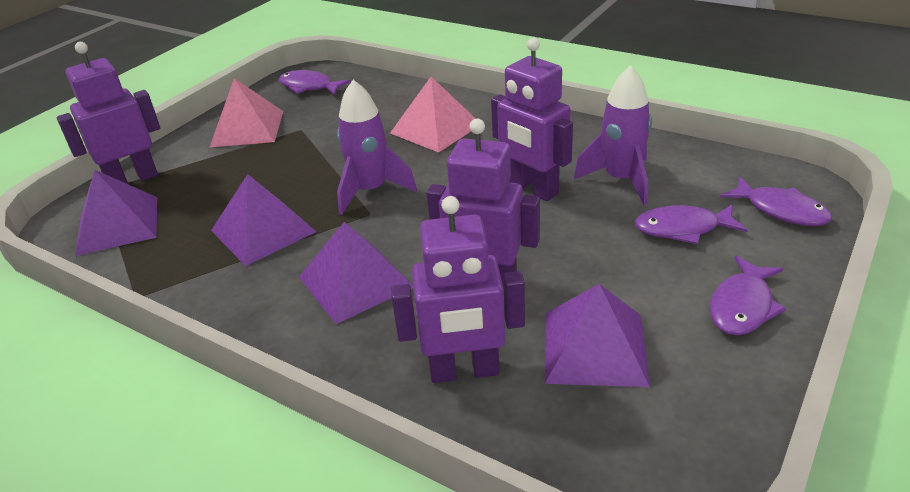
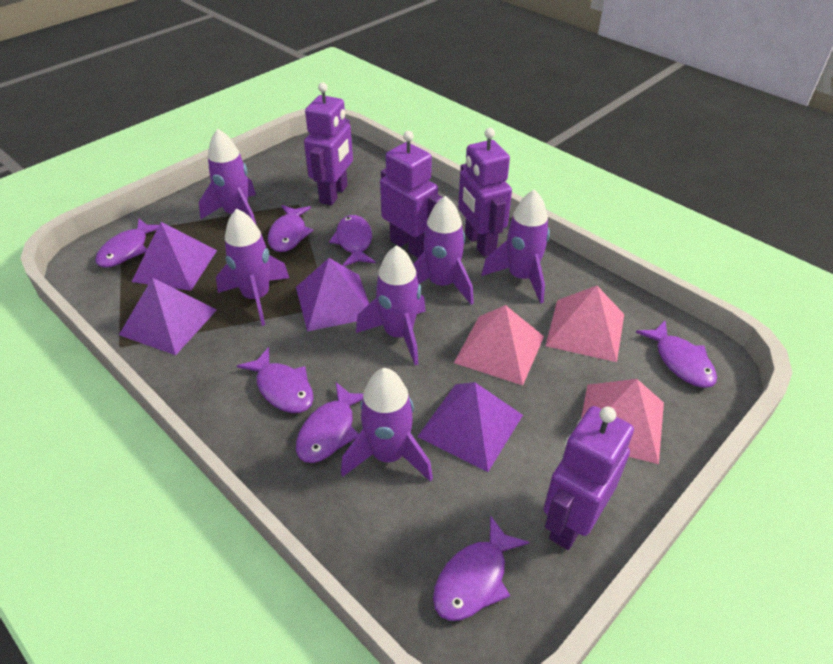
pink pyramid: [210,78,283,147] [390,77,476,153] = 2 -> [454,305,544,385] [545,286,624,362] [581,379,664,464] = 3
purple fish: [279,70,351,95] [635,205,747,244] [710,256,786,335] [720,177,832,226] = 4 -> [95,219,159,268] [237,347,314,413] [268,205,314,252] [296,382,363,463] [329,215,376,266] [433,515,530,621] [636,321,717,388] = 7
purple rocket: [337,80,417,215] [574,65,652,205] = 2 -> [199,129,257,226] [216,209,289,326] [341,368,433,482] [356,245,426,365] [413,196,474,305] [481,189,550,304] = 6

